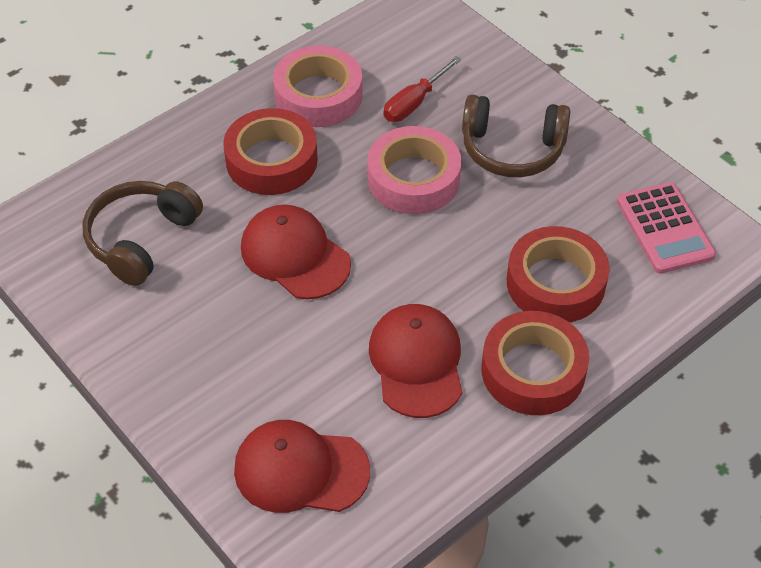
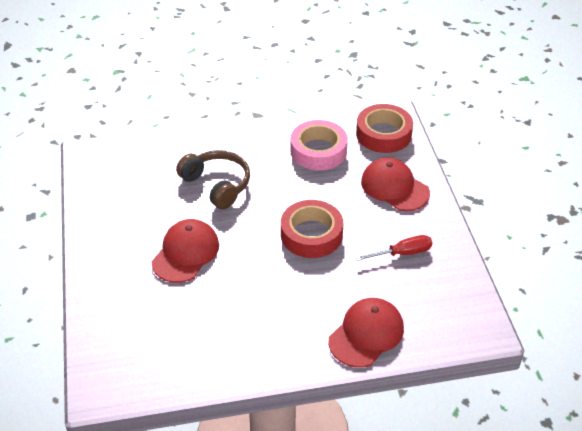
brown headphones: [83,181,203,286] [462,95,570,177] = 2 -> [176,150,250,209] = 1
pink calculator: [617,182,716,274] = 1 -> none = 0
pink tape: [273,46,363,127] [367,126,462,214] = 2 -> [290,120,348,171] = 1
red tape: [223,108,318,195] [481,311,589,415] [507,226,610,322] = 3 -> [281,200,343,258] [356,104,413,153] = 2

